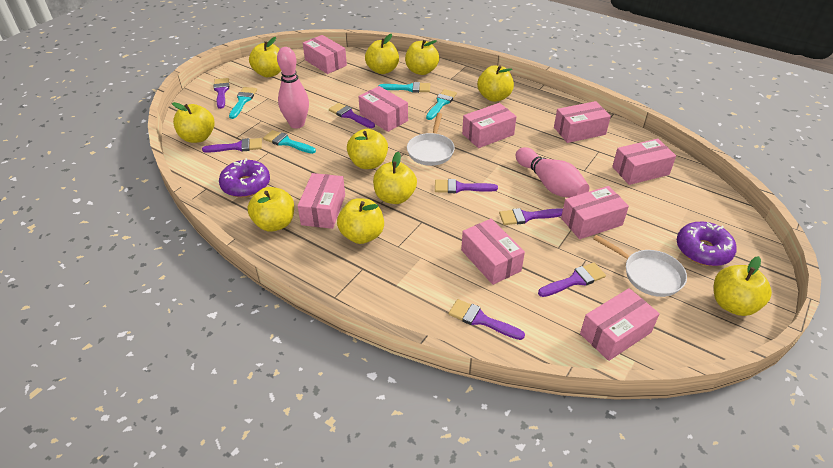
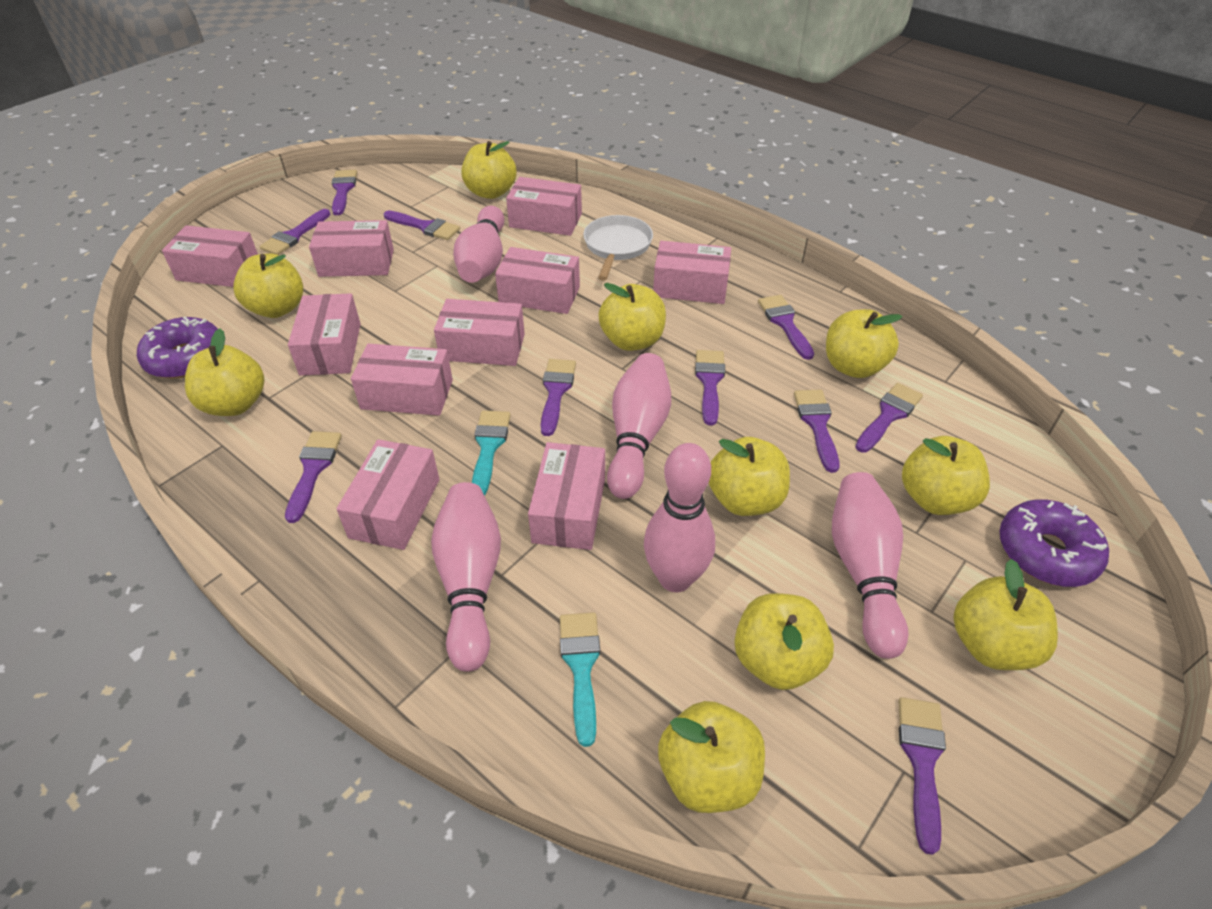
pink bowling pin: [277,47,309,129] [515,147,589,198] = 2 -> [431,482,501,672] [453,206,504,283] [607,353,671,499] [644,443,715,592] [832,472,909,659] = 5
pink box: [298,173,345,229] [303,35,347,74] [358,86,408,132] [461,219,525,285] [462,103,517,148] [554,101,611,143] [561,186,629,239] [580,288,660,361] [612,139,676,185] = 9 -> [162,225,258,287] [288,293,361,376] [309,220,394,277] [336,439,440,550] [351,344,453,416] [434,299,525,366] [495,247,580,314] [506,177,582,236] [528,442,605,550] [653,241,731,304] = 10
purple brush: [202,138,262,153] [214,78,229,109] [329,103,375,128] [435,179,498,193] [449,299,525,340] [499,208,563,225] [538,263,606,297] = 7 -> [259,209,331,255] [285,431,342,523] [332,170,357,215] [384,210,460,240] [541,359,576,436] [695,350,725,425] [758,295,814,360] [794,389,839,473] [855,383,923,453] [898,697,946,855] = 10
turquoise brush: [229,87,257,119] [263,130,316,154] [378,82,430,93] [426,89,457,120] = 4 -> [472,411,511,496] [560,612,600,747] = 2
white pan: [407,113,455,166] [593,235,687,297] = 2 -> [583,215,653,281] = 1

